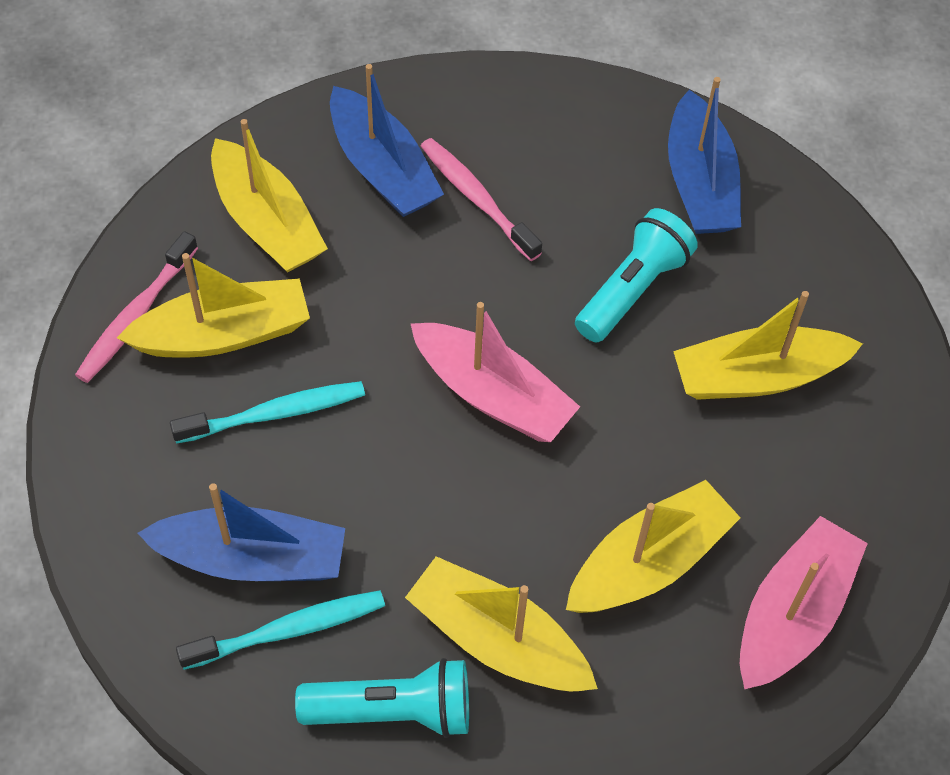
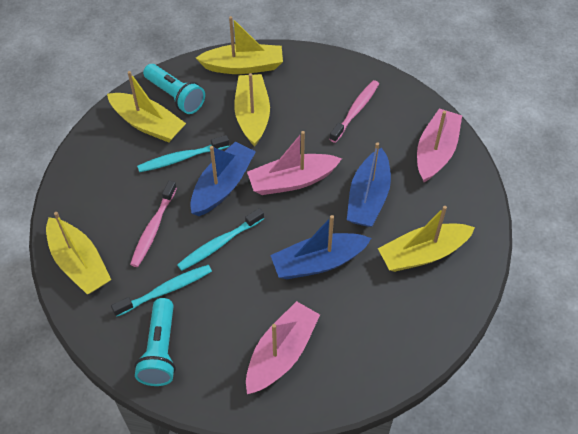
pink boat: [411,302,580,442] [740,516,868,690] = 2 -> [246,301,320,394] [247,131,342,195] [417,108,462,182] = 3
turquoise toothbrush: [170,381,365,444] [176,590,385,670] = 2 -> [111,265,212,317] [137,135,229,172] [177,208,264,271] = 3

